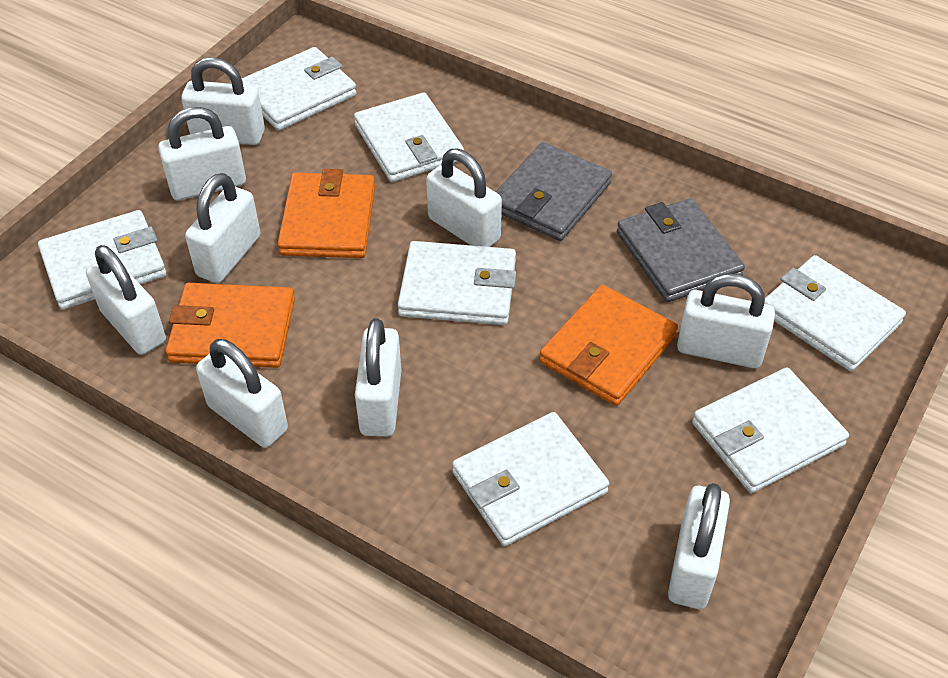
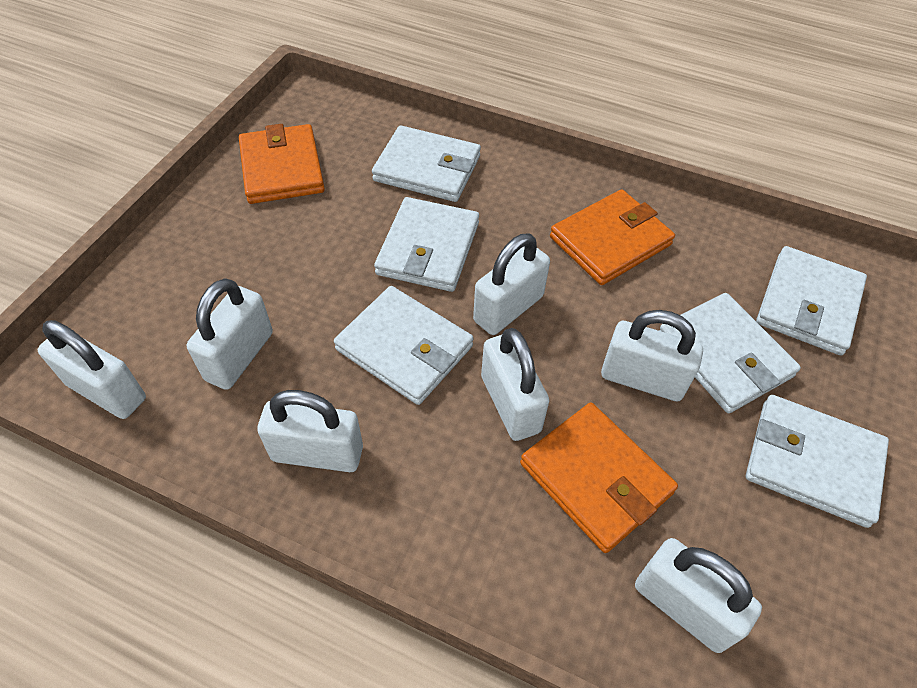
grey wallet: [496,142,612,241] [617,198,745,302] = 2 -> none = 0
white padlock: [86,245,166,355] [158,107,246,200] [181,57,265,145] [185,173,260,283] [196,339,288,448] [355,318,401,437] [426,148,502,247] [668,483,730,609] [677,273,775,368] = 9 -> [38,320,146,419] [187,278,273,390] [257,390,363,472] [473,233,550,335] [481,328,549,441] [601,310,703,401] [635,538,762,653] = 7
white wallet: [38,210,167,310] [241,47,357,131] [354,93,464,182] [398,241,516,325] [452,412,609,546] [692,367,849,493] [764,255,906,371] = 7 -> [334,286,474,405] [372,125,481,202] [374,197,479,292] [659,293,801,413] [746,395,889,528] [756,246,867,355] = 6

